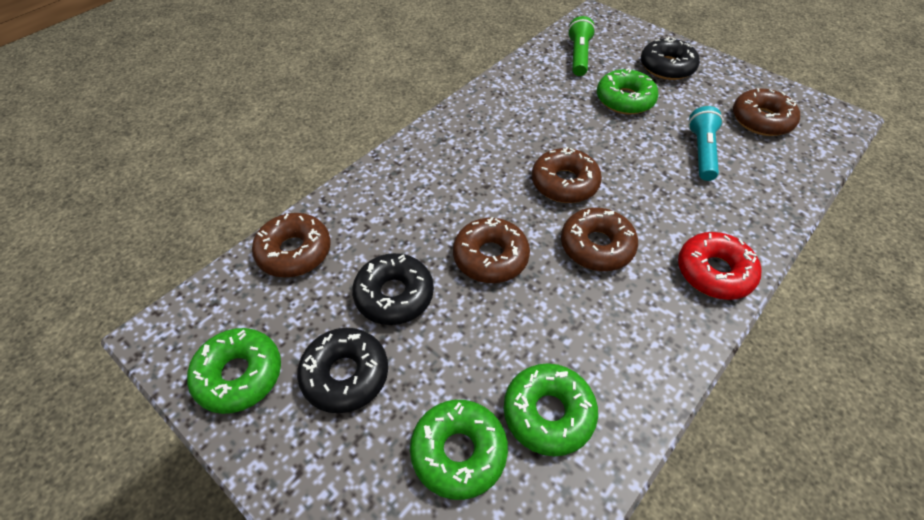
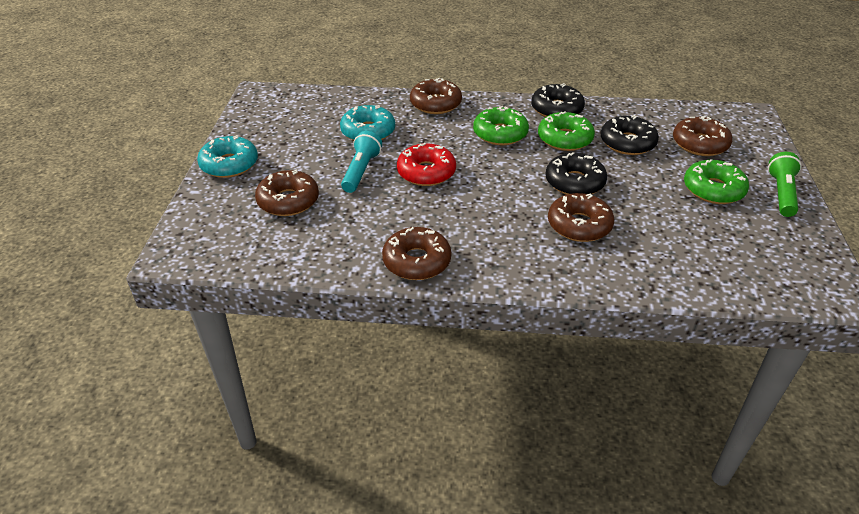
green donut: [187,328,281,414] [410,400,508,500] [504,363,598,456] [597,68,659,115] = 4 -> [473,106,529,145] [538,111,595,151] [684,159,749,204] = 3
turquoise donut: none = 0 -> [197,135,258,178] [340,105,395,141] = 2

